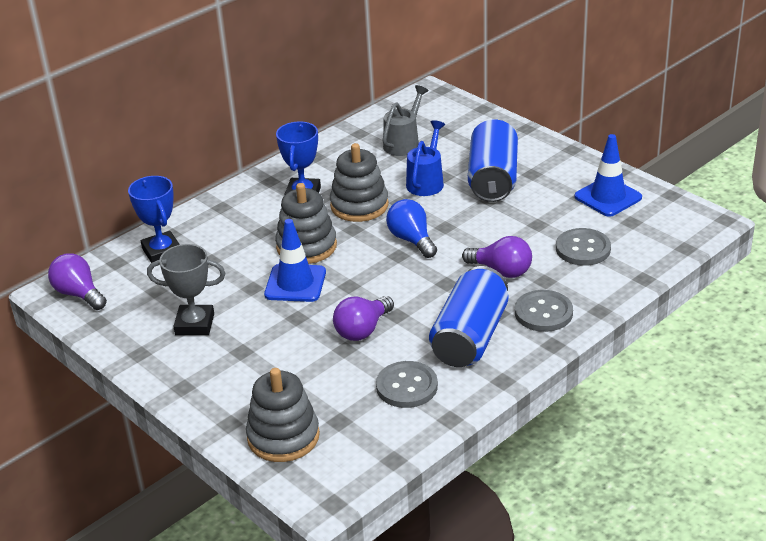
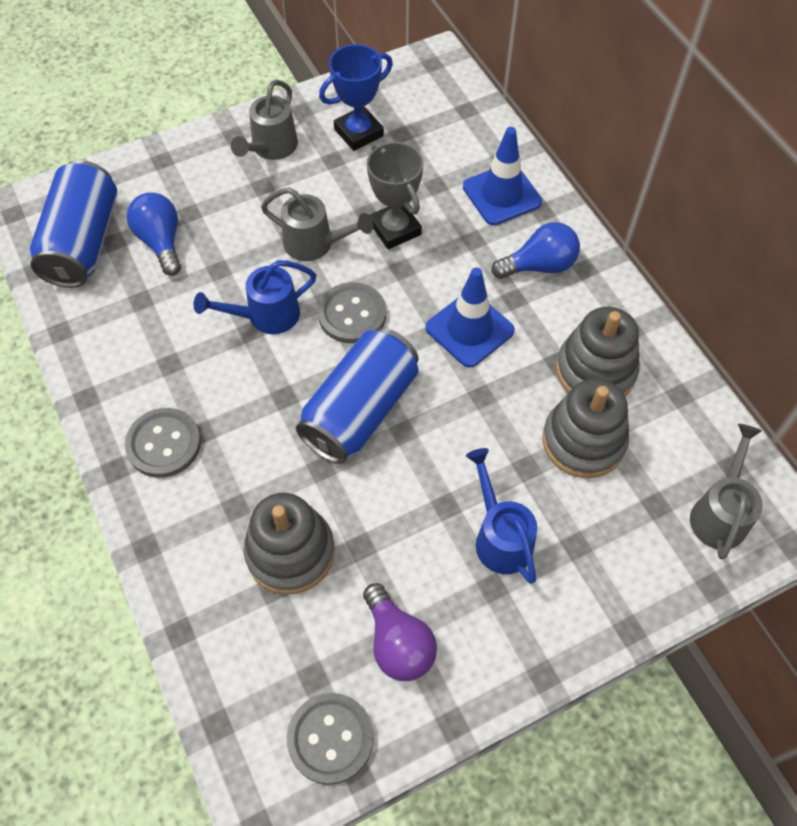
blue light bulb: [386,199,437,258] = 1 -> [127,192,181,276] [491,222,580,279] = 2
blue trophy: [128,176,180,263] [276,122,321,195] = 2 -> [319,44,393,151] = 1
blue watering can: [406,120,445,196] = 1 -> [194,260,316,334] [466,448,537,584] = 2
grey watering can: [383,85,429,156] = 1 -> [231,80,298,160] [261,187,373,261] [690,424,763,560] = 3
purple light bulb: [48,253,107,310] [333,296,394,341] [462,236,532,278] = 3 -> [363,583,437,681] = 1

